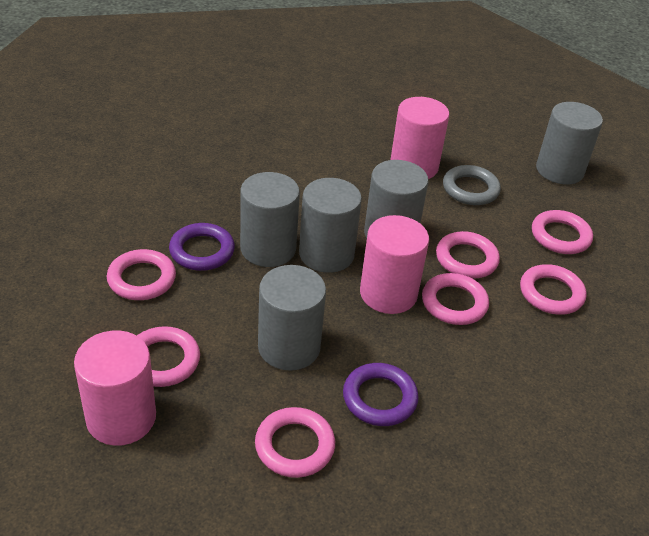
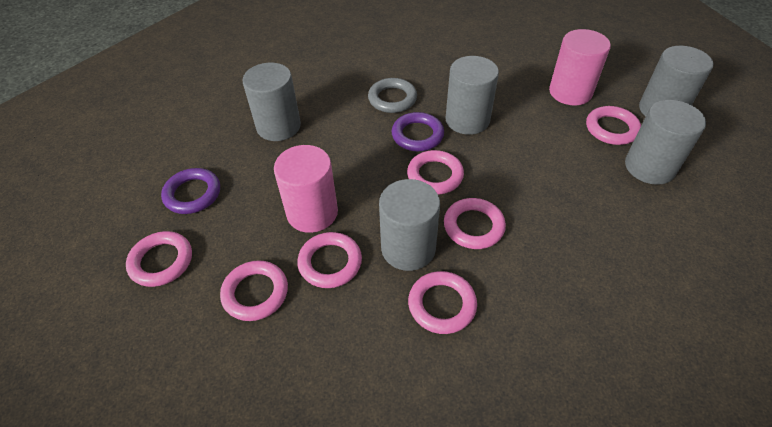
pink cylinder: [74,330,156,446] [360,215,429,314] [390,97,449,179] = 3 -> [274,145,338,233] [549,29,611,105] = 2

